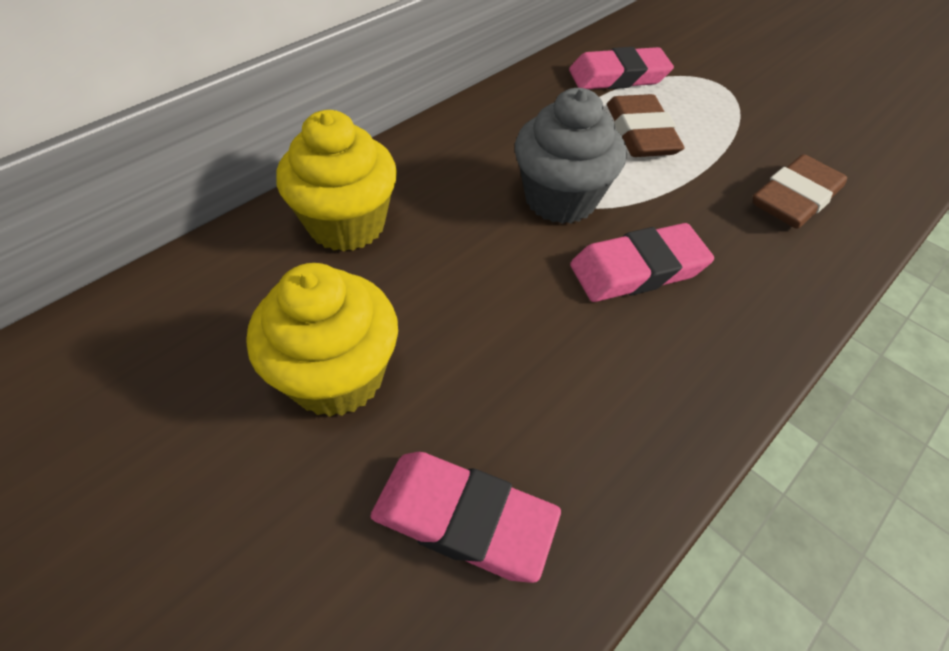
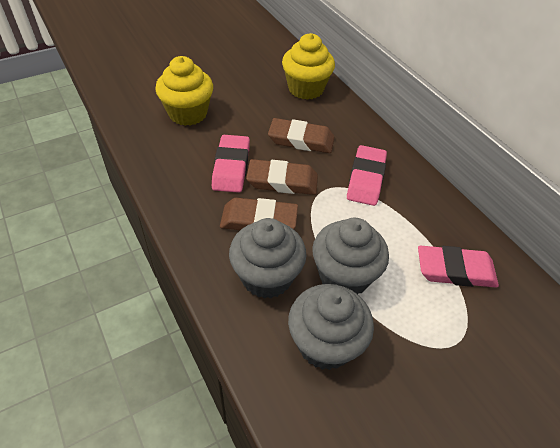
brown eraser: [607,94,684,157] [753,154,847,229] = 2 -> [220,198,298,230] [246,159,318,195] [268,118,334,153] = 3
grey cupcake: [515,88,627,224] = 1 -> [229,218,306,299] [288,284,374,370] [312,218,389,294] = 3

